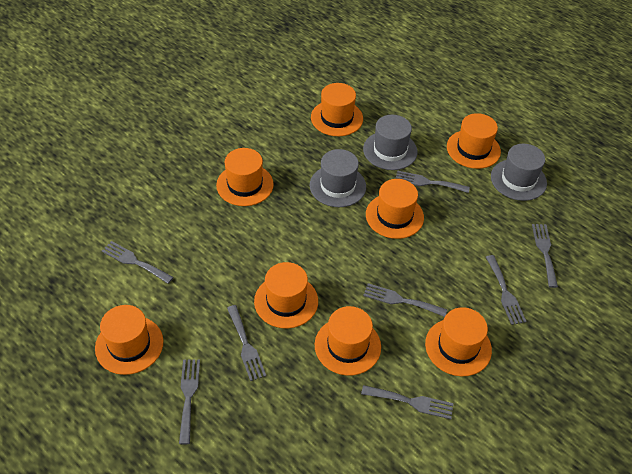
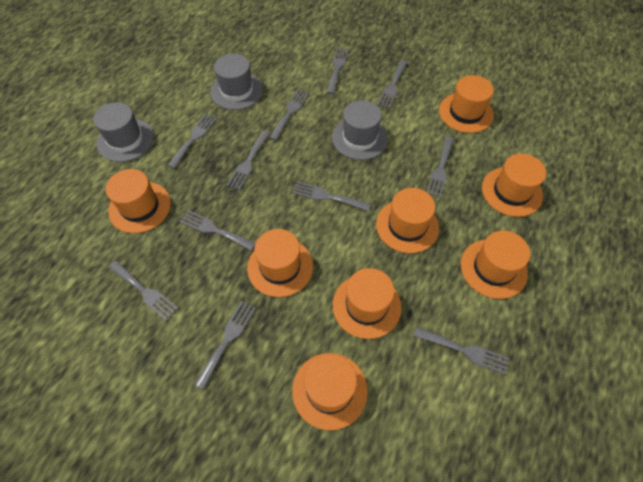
grey fork: [102,241,174,284] [179,359,200,444] [227,305,266,381] [361,385,454,419] [363,283,447,317] [396,170,470,193] [486,255,527,325] [532,224,558,288] = 8 -> [109,261,179,321] [167,114,217,169] [179,210,256,251] [194,301,256,389] [226,131,270,190] [269,89,309,141] [292,181,371,211] [327,47,349,94] [377,60,408,109] [414,327,509,375] [427,136,454,198] = 11

